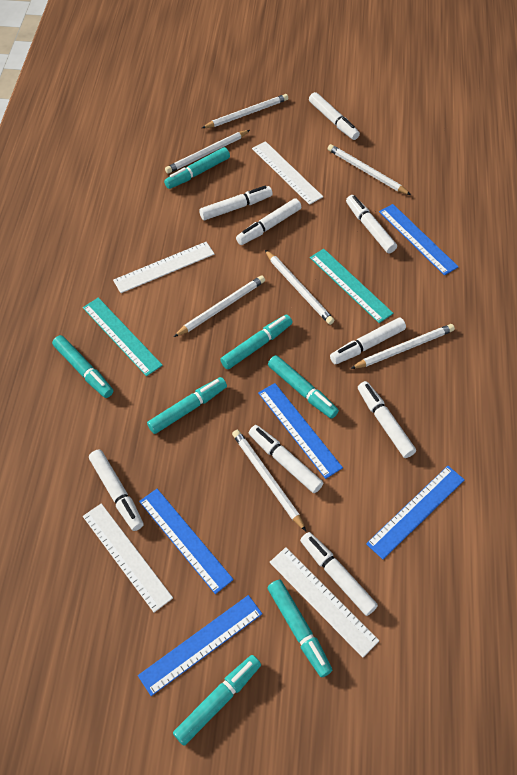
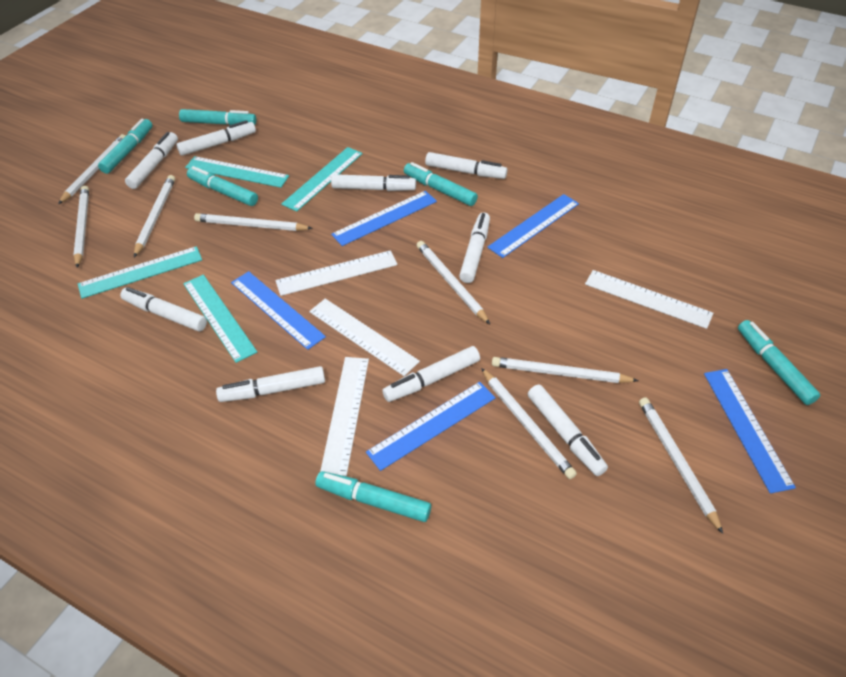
turquoise marker: [52,335,113,398] [147,377,227,434] [164,147,230,189] [173,655,261,746] [220,314,292,369] [267,580,332,678] [268,355,339,419] = 7 -> [98,119,153,174] [179,109,256,125] [187,166,258,206] [315,471,431,522] [404,162,478,206] [738,320,821,405] = 6
turquoise ruler: [83,298,163,376] [310,249,393,323] = 2 -> [78,246,202,299] [183,275,257,363] [185,156,289,188] [281,147,363,212] = 4
white pencil: [165,130,250,174] [174,275,265,337] [202,94,288,128] [232,430,306,531] [265,250,335,325] [327,144,411,195] [350,324,455,369] = 7 -> [58,134,125,204] [73,186,89,268] [134,175,175,257] [194,213,313,231] [417,241,490,324] [481,368,577,479] [492,357,639,383] [639,397,723,534] = 8

